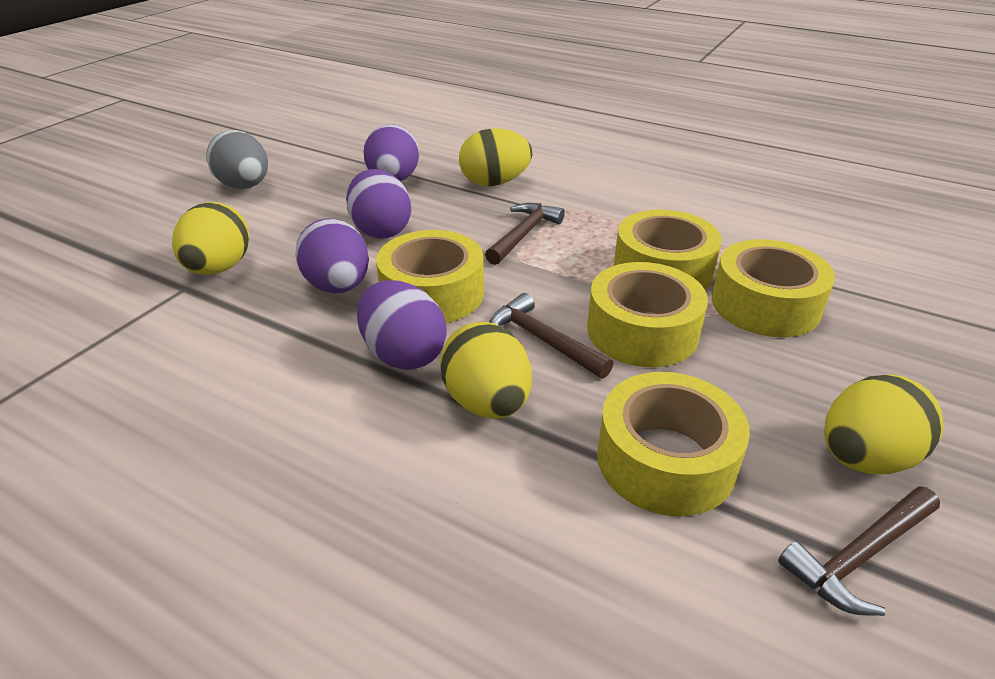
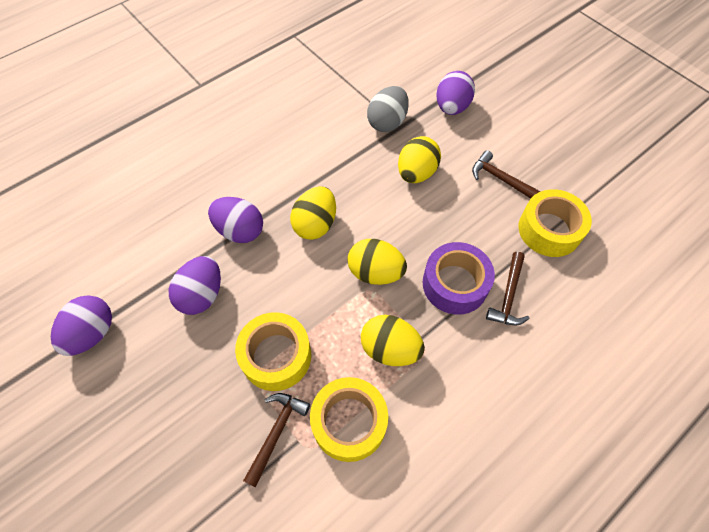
purple tape: none = 0 -> [423,242,495,315] = 1
yellow tape: [376,230,484,323] [587,262,708,367] [597,372,750,516] [614,209,722,290] [712,239,835,337] = 5 -> [235,312,311,391] [310,377,388,462] [518,189,592,257] = 3

